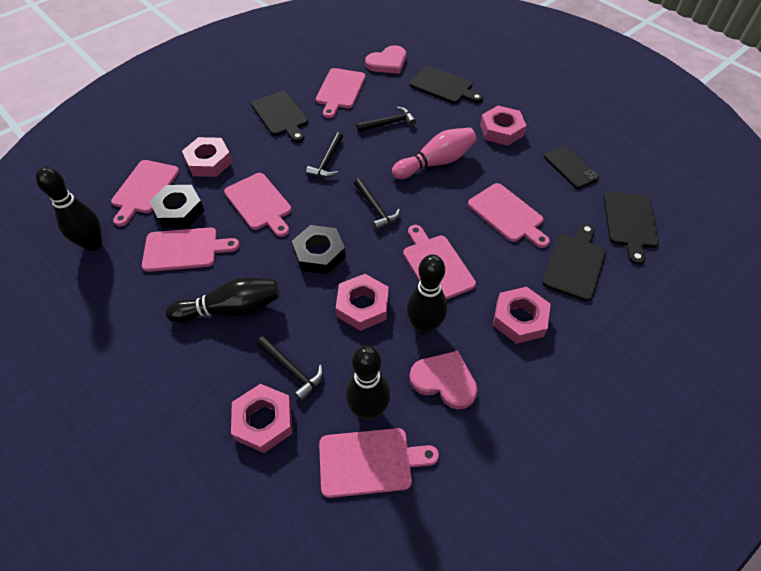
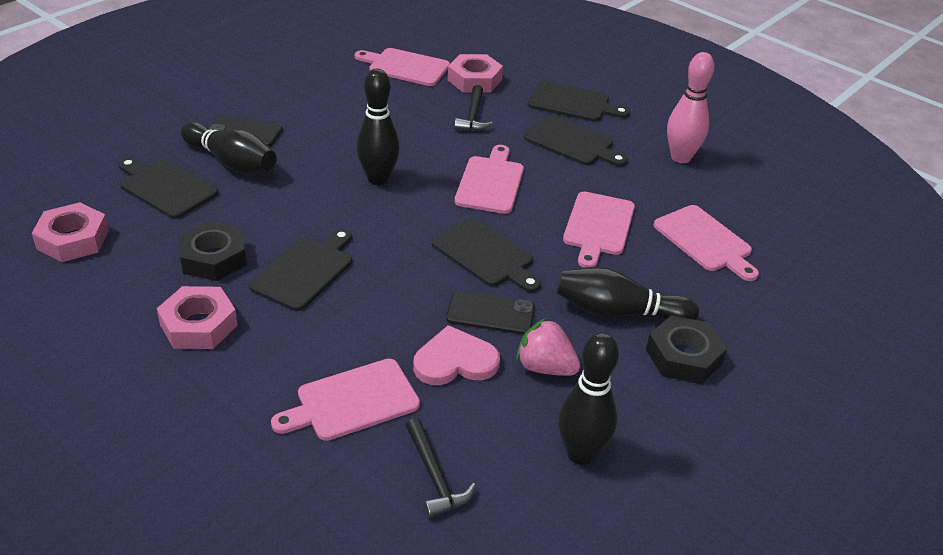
black cutting board: [251,91,308,143] [410,66,483,104] [542,223,606,301] [604,192,659,265] = 4 -> [118,157,218,219] [249,229,352,311] [432,218,541,292] [524,115,628,167] [528,81,630,122] = 5
black hammer: [256,336,323,401] [306,132,343,178] [354,178,400,230] [356,106,416,132] = 4 -> [405,418,476,518] [454,85,493,131] = 2
black phone: [544,146,599,189] = 1 -> [209,115,283,147] [446,290,535,335] = 2
pink cutting board: [111,160,180,226] [142,227,240,272] [224,173,292,237] [316,68,366,118] [319,428,439,498] [403,225,476,300] [468,183,550,248] = 7 -> [271,359,420,441] [355,48,450,86] [455,145,524,214] [563,192,635,268] [654,205,759,281] = 5
pink heart: [365,45,406,74] [409,351,478,410] = 2 -> [413,325,500,385] = 1
pink nut: [182,137,232,177] [231,384,293,453] [336,274,389,331] [480,106,527,146] [493,287,551,344] = 5 -> [32,202,109,262] [157,286,238,349] [448,54,503,93] = 3
pink strawberry: none = 0 -> [516,317,580,376] = 1

